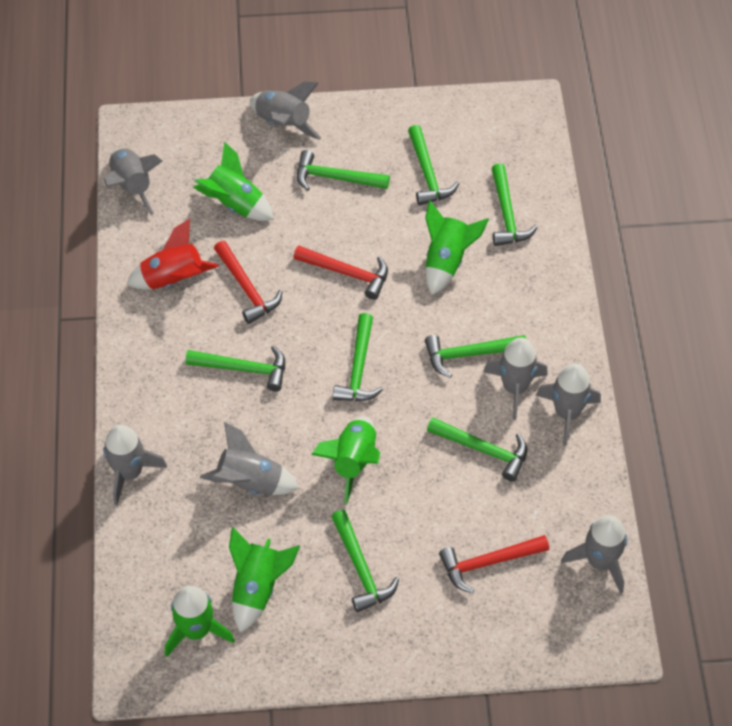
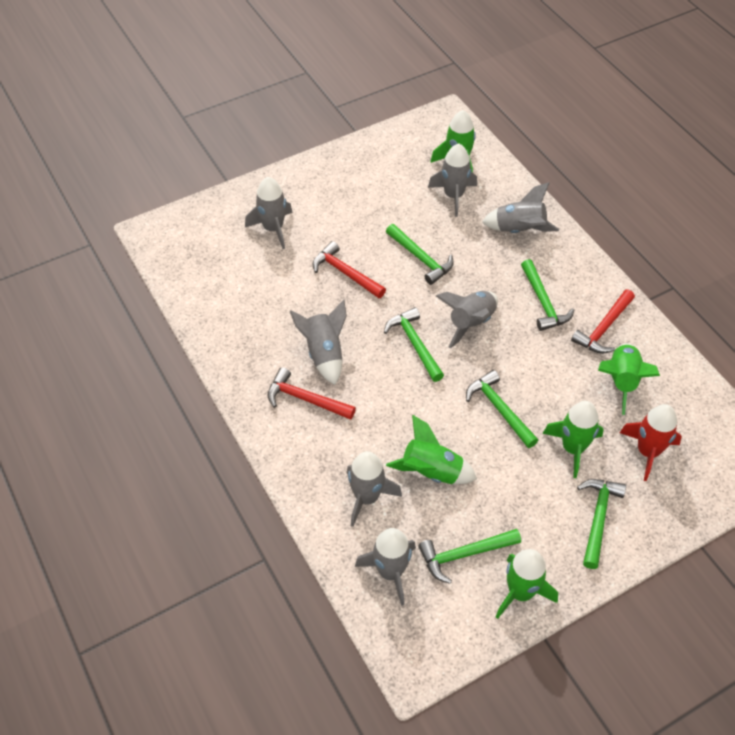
green hammer: [185,345,285,391] [297,150,390,191] [331,510,399,613] [333,313,383,401] [408,125,459,205] [425,335,526,378] [427,417,527,482] [491,163,538,246] = 8 -> [384,307,444,382] [386,224,454,285] [419,529,521,584] [466,370,538,448] [521,259,574,331] [577,479,626,569] = 6

